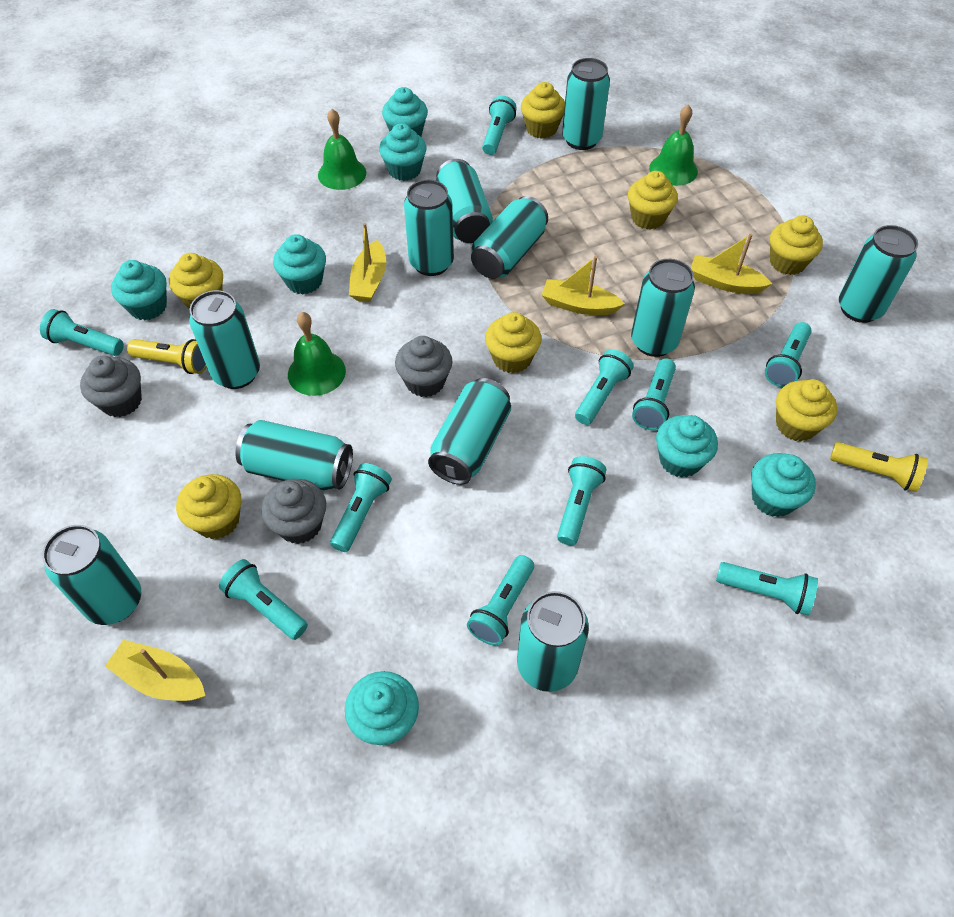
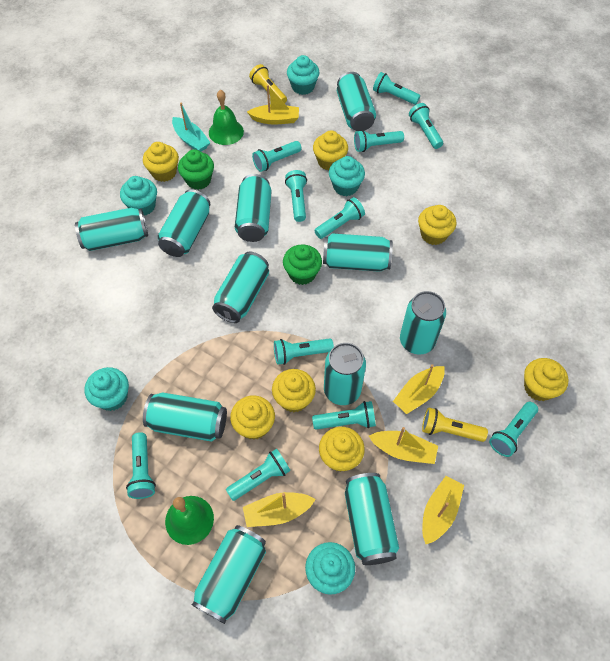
green bell: [288,312,346,396] [318,109,366,190] [649,105,698,186] = 3 -> [165,496,214,545] [209,90,244,145] = 2
green cupcake: none = 0 -> [178,149,214,190] [283,244,322,285] = 2
grey cupcake: [80,356,142,417] [261,479,326,544] [395,336,453,397] = 3 -> none = 0
turquoise boat: none = 0 -> [172,103,211,152] = 1
turquoise cupcake: [111,260,167,320] [273,234,326,294] [345,671,419,745] [379,123,427,181] [382,87,428,136] [656,415,718,478] [751,453,816,517] = 7 -> [85,367,129,411] [120,176,157,216] [287,55,320,95] [305,542,355,594] [329,156,365,196] = 5
turquoise flashlight: [40,309,124,356] [219,559,308,640] [330,463,392,552] [467,555,534,646] [482,96,517,155] [557,456,606,546] [575,349,634,425] [632,358,676,430] [716,562,818,616] [765,322,812,387] = 10 -> [126,432,156,499] [226,448,291,501] [252,141,302,172] [274,338,334,365] [285,170,307,222] [312,401,376,430] [314,197,365,239] [354,130,404,152] [373,72,420,105] [409,103,443,149] [489,402,538,457] = 11
yellow boat: [105,640,205,701] [349,223,386,302] [542,256,625,315] [691,234,772,294] = 4 -> [243,492,316,527] [247,85,299,124] [369,427,438,464] [393,364,445,414] [422,476,464,544] = 5

